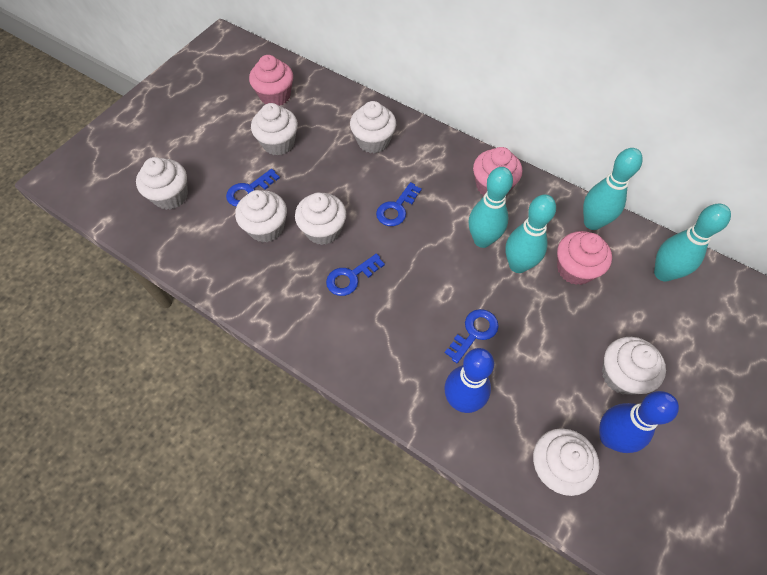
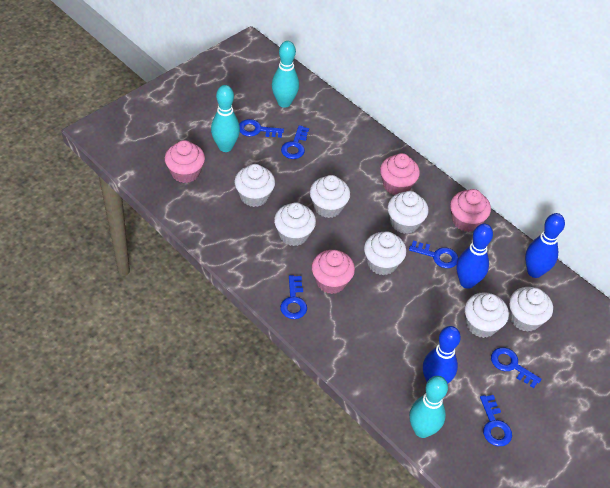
blue bowling pin: [444,348,494,413] [599,391,679,453] = 2 -> [423,326,461,384] [456,223,493,289] [525,213,565,278] = 3
blue key: [226,169,280,207] [326,253,385,296] [376,182,422,226] [445,309,499,363] = 4 -> [239,119,284,138] [280,275,307,319] [281,125,309,159] [409,241,458,268] [480,395,512,446] [491,347,542,388] = 6
pink cupcake: [249,55,293,106] [473,147,522,196] [557,231,612,285] = 3 -> [165,140,205,183] [312,250,355,294] [380,153,420,195] [450,189,491,232] = 4
turquoise bowling pin: [469,167,513,248] [505,194,556,273] [583,148,643,230] [654,204,731,282] = 4 -> [211,85,240,152] [272,41,299,108] [409,376,448,438] = 3

